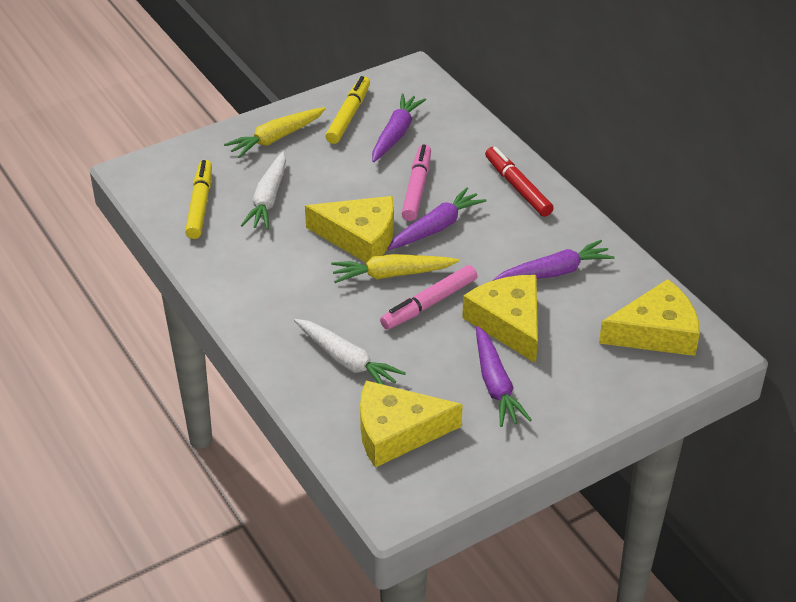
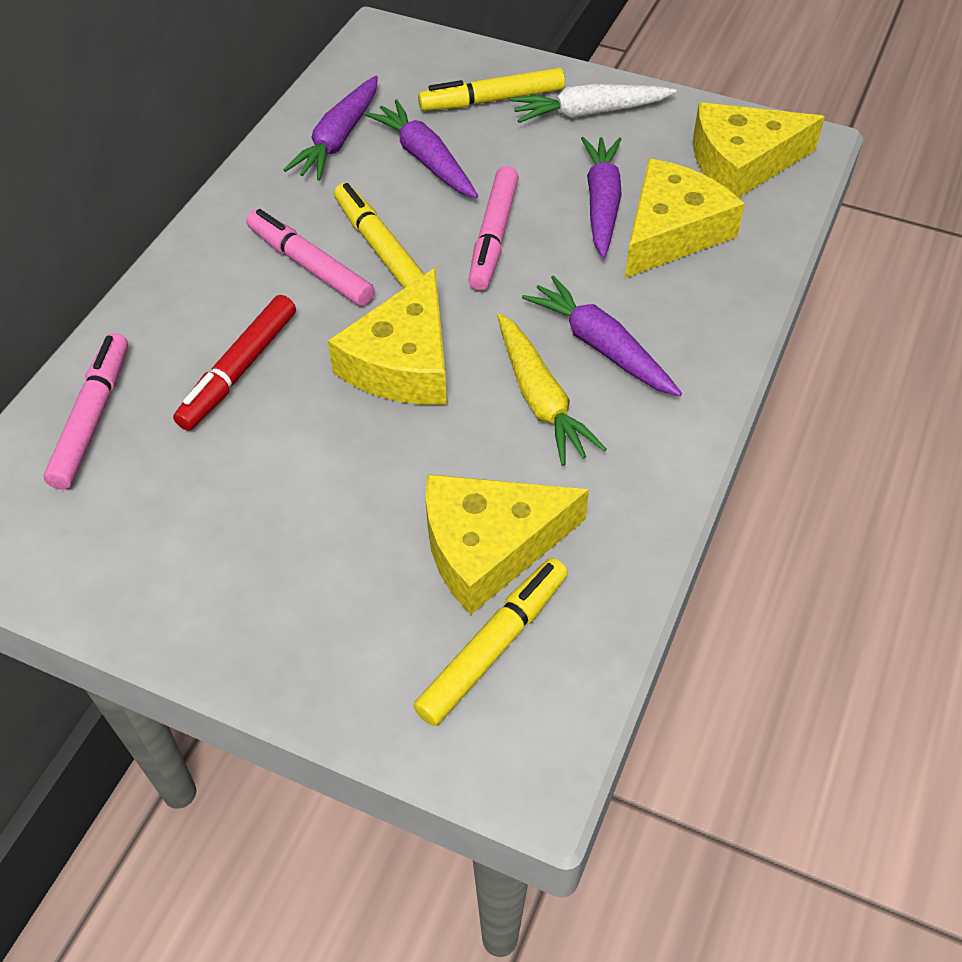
pink marker: [380,265,477,329] [401,144,431,221] = 2 -> [44,333,128,489] [246,209,375,306] [468,166,519,291] = 3
white carrot: [240,152,286,230] [294,319,406,385] = 2 -> [510,84,676,123] = 1
yellow carrot: [224,107,326,158] [331,254,459,283] = 2 -> [497,313,607,466] = 1
yellow marker: [185,160,212,239] [325,76,370,144] = 2 -> [334,183,425,288] [413,558,568,726] [418,68,565,111] = 3

